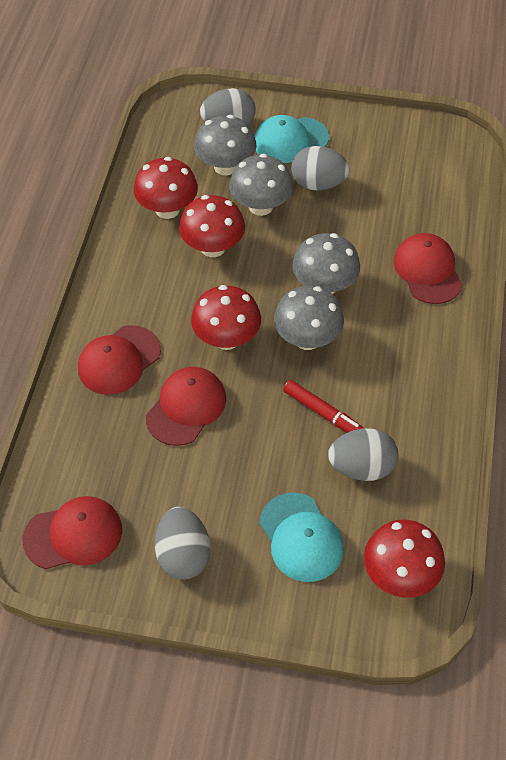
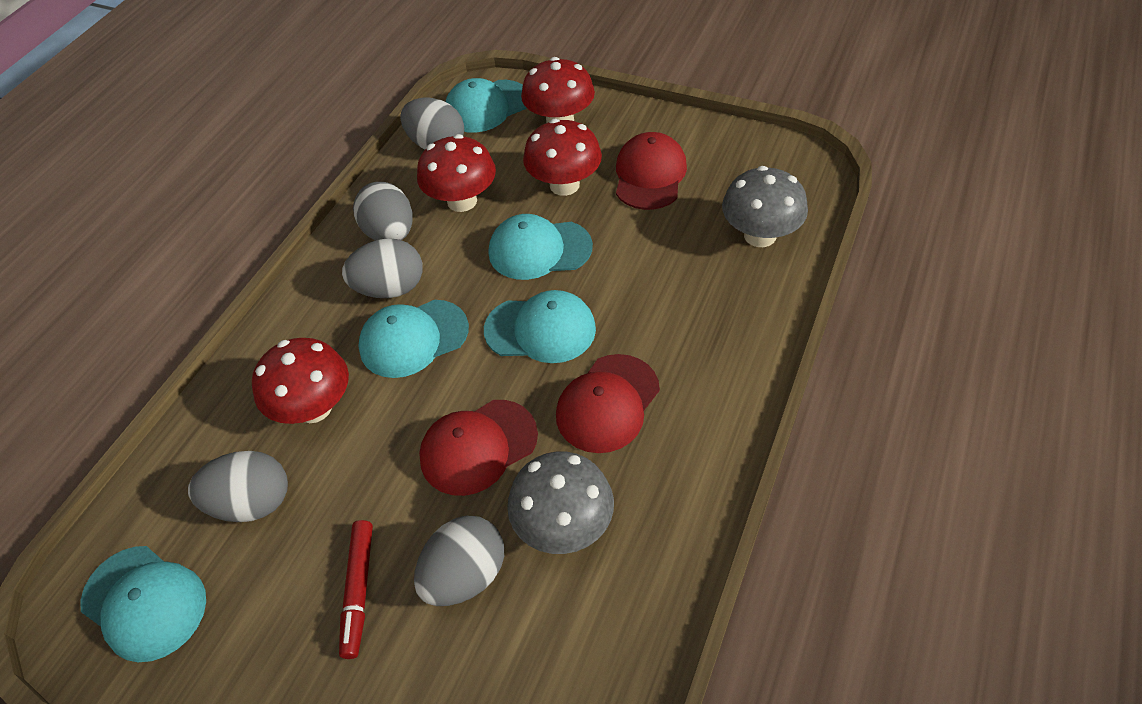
grey egg: [155,507,211,580] [200,88,256,125] [291,146,350,191] [328,429,398,481] = 4 -> [188,451,288,522] [342,238,423,298] [353,182,413,240] [400,98,464,150] [414,515,504,606] = 5
grey mushroom: [194,115,257,175] [229,154,293,216] [274,286,344,350] [293,233,360,294] = 4 -> [507,451,614,554] [722,166,808,247] = 2
red cap: [23,496,122,569] [78,325,161,395] [146,367,226,446] [394,233,463,304] = 4 -> [419,400,538,496] [556,354,660,453] [616,132,687,210] = 3
turquoise cap: [254,115,329,163] [259,492,344,582] = 2 -> [80,546,206,662] [359,300,469,378] [445,78,526,133] [484,290,596,363] [489,214,593,280] = 5

